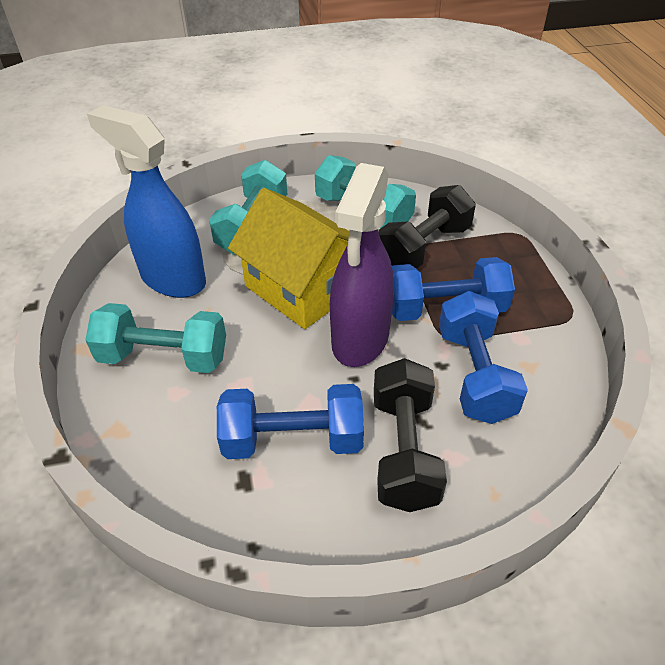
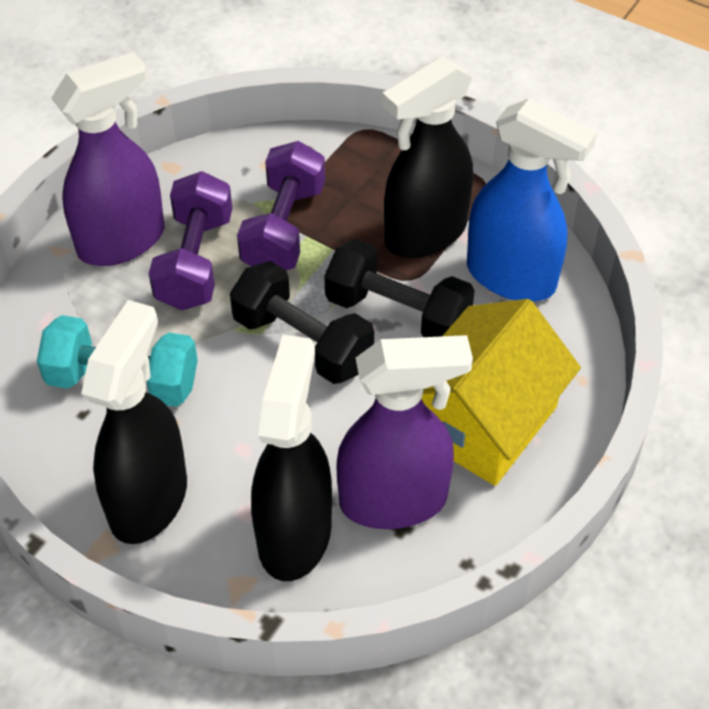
black spray bottle: none = 0 -> [81,300,187,544] [251,335,332,581] [382,56,473,258] = 3
blue dumbbell: [217,384,364,459] [392,257,515,321] [439,291,528,424] = 3 -> none = 0
purple dumbbell: none = 0 -> [149,171,232,310] [237,141,325,270] = 2
purple spray bottle: [330,163,394,367] = 1 -> [51,52,164,266] [336,335,473,529] = 2
turquoise dumbbell: [85,303,226,373] [209,160,287,255] [315,155,416,229] = 3 -> [37,315,198,407] = 1

